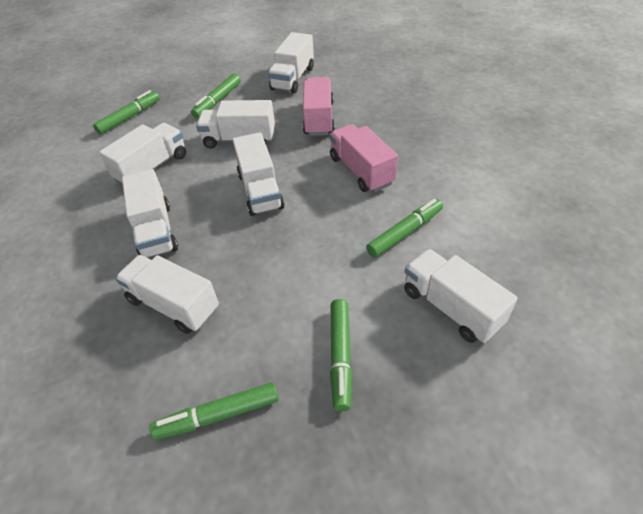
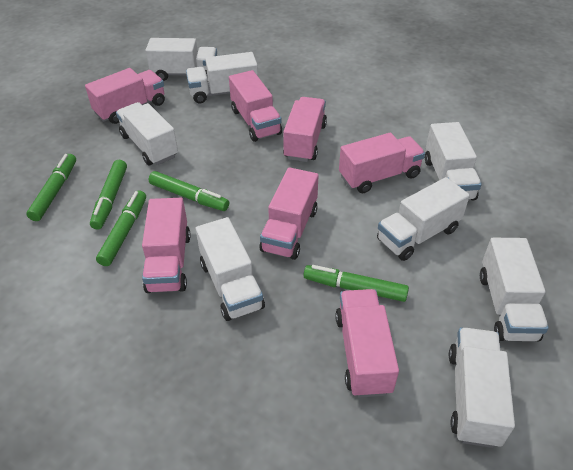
pink truck: [303,77,335,136] [329,124,398,192] = 2 -> [85,68,165,124] [142,198,191,293] [229,70,282,142] [260,167,319,260] [283,97,327,162] [335,289,399,398] [339,133,425,193] = 7
white truck: [99,123,186,185] [115,255,219,334] [122,169,178,258] [196,100,275,149] [232,132,285,216] [268,32,314,93] [404,249,518,343] = 7 -> [116,102,178,165] [146,38,217,81] [186,52,258,104] [196,217,265,321] [377,177,470,261] [425,122,482,201] [449,328,515,448] [480,238,549,342] = 8

